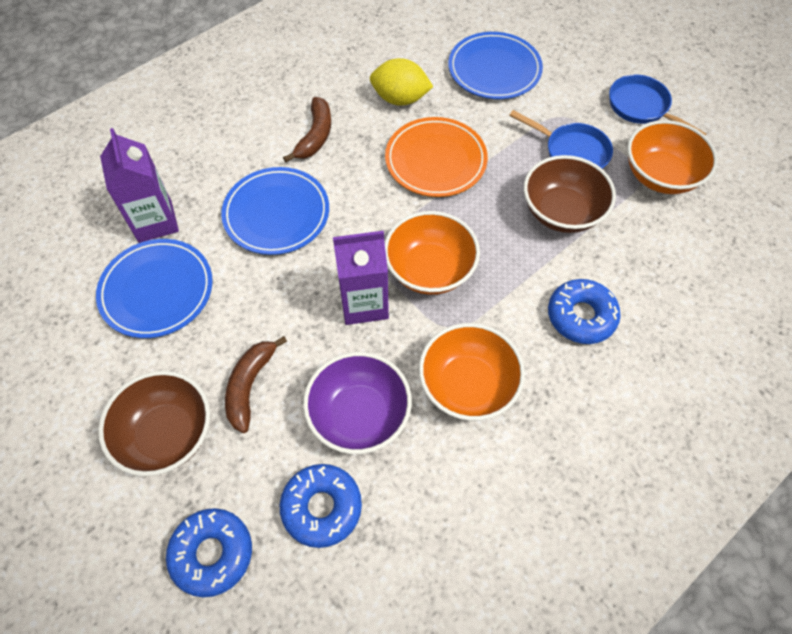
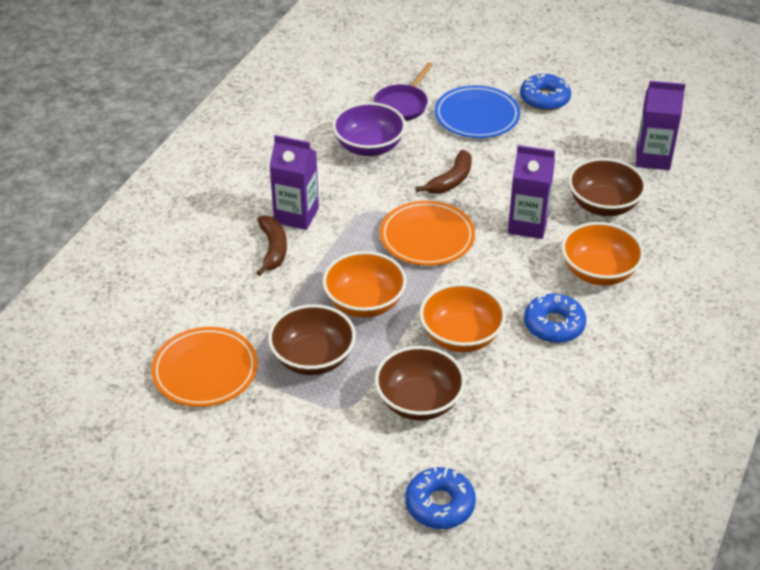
blue pan: [509,110,613,169] [609,74,706,136] = 2 -> none = 0
blue plate: [96,239,213,338] [221,167,329,255] [448,32,543,99] = 3 -> [435,85,520,138] = 1
brown bowl: [98,371,210,476] [524,155,616,233] = 2 -> [268,304,356,375] [375,346,466,421] [568,158,647,216] = 3
orange plate: [385,117,488,197] = 1 -> [151,327,258,407] [380,201,475,266] = 2
purple carton: [100,128,179,243] [333,231,389,325] = 2 -> [269,135,319,230] [508,145,555,239] [636,81,685,170] = 3
purple pan: none = 0 -> [374,62,433,121] = 1
yellow lemon: [370,58,433,106] = 1 -> none = 0

